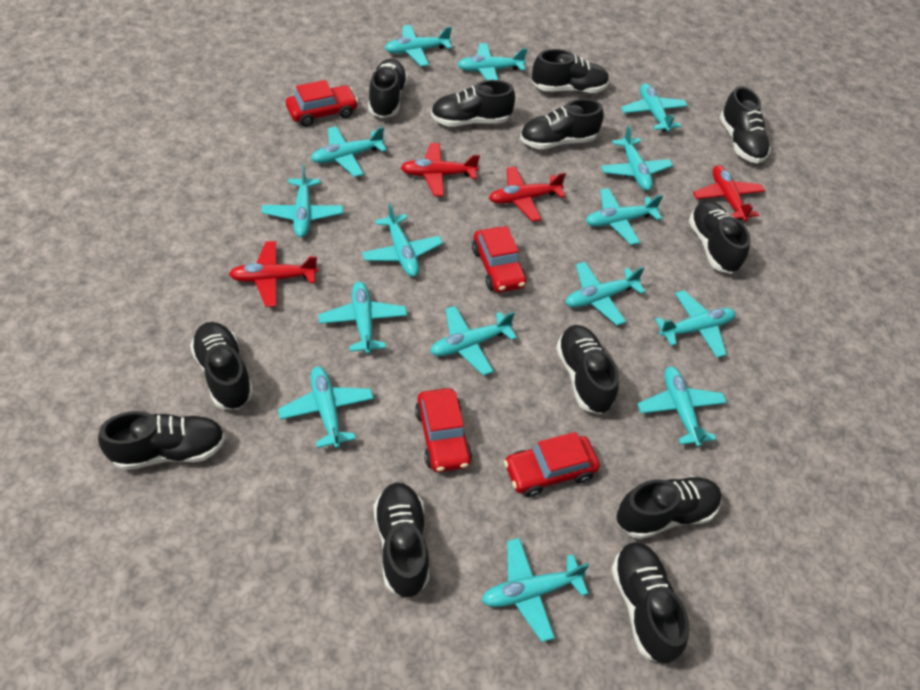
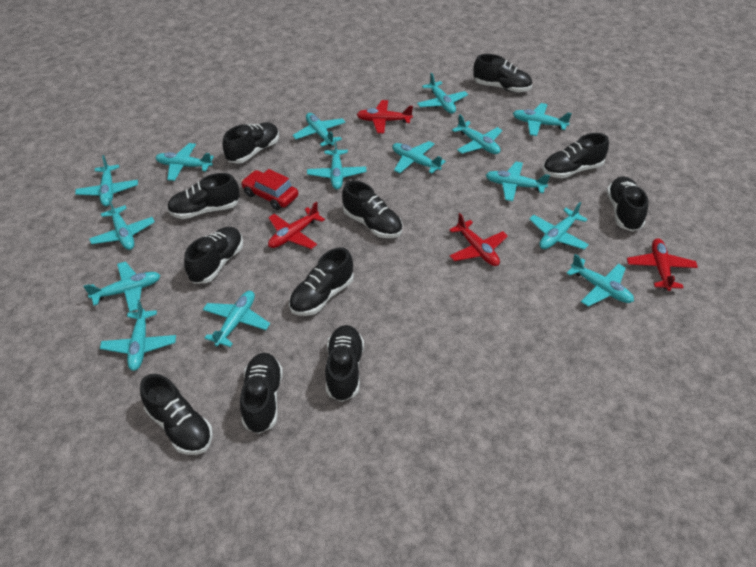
black shoe: [98,411,225,470] [190,322,253,409] [368,59,408,118] [374,482,430,598] [431,80,515,127] [520,99,604,150] [532,49,609,93] [556,325,619,414] [611,542,689,664] [616,476,722,539] [689,201,751,274] [720,86,771,164] = 12 -> [140,374,213,455] [167,173,240,219] [184,227,243,283] [223,123,279,164] [240,353,283,434] [289,247,354,316] [325,325,364,402] [342,180,402,238] [473,54,532,92] [543,133,609,178] [607,176,648,231] = 11
red car: [286,80,358,127] [415,388,472,472] [472,226,527,293] [504,432,600,497] = 4 -> [241,169,298,210] = 1

